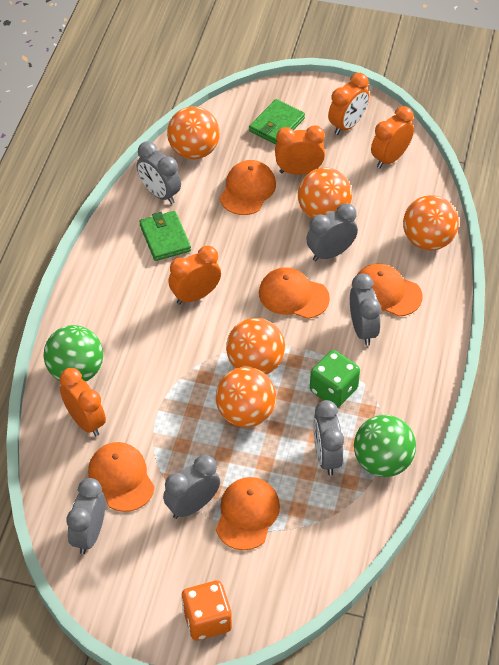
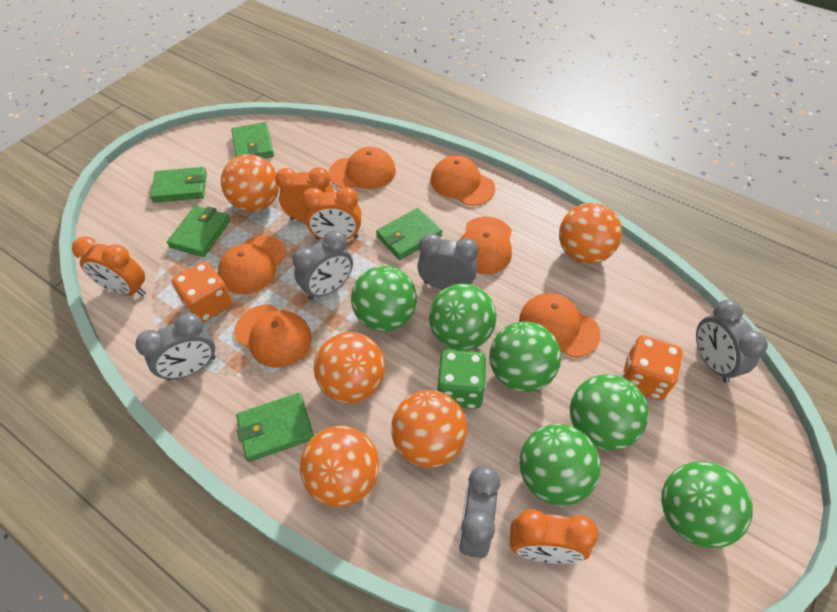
green ball: [43,325,103,382] [354,415,416,477] = 2 -> [351,266,417,332] [429,283,496,351] [490,321,561,392] [519,424,601,506] [570,374,649,450] [661,461,753,548] = 6
green wallet: [139,211,191,261] [249,99,305,145] = 2 -> [150,167,207,203] [167,206,231,257] [231,122,274,159] [236,393,314,462] [376,208,442,260] = 5
grey clock: [66,478,105,554] [137,141,181,204] [163,455,220,519] [307,203,358,261] [313,400,344,475] [350,273,381,346] = 6 -> [135,313,216,380] [293,231,353,300] [417,233,478,290] [459,465,500,558] [696,300,768,383] = 5
orange cap: [88,442,155,512] [216,477,280,550] [220,160,276,215] [259,267,330,319] [356,264,422,316] = 5 -> [218,235,286,294] [234,304,312,368] [329,147,396,189] [431,155,495,206] [460,216,512,274] [519,293,600,357] = 6
orange clock: [60,368,106,436] [168,245,221,305] [275,125,325,175] [328,73,369,135] [371,106,414,168] = 5 -> [72,236,146,296] [275,167,334,221] [302,187,361,239] [510,509,599,564] = 4
orange dice: [182,581,232,641] = 1 -> [172,262,233,323] [622,335,683,400] = 2

